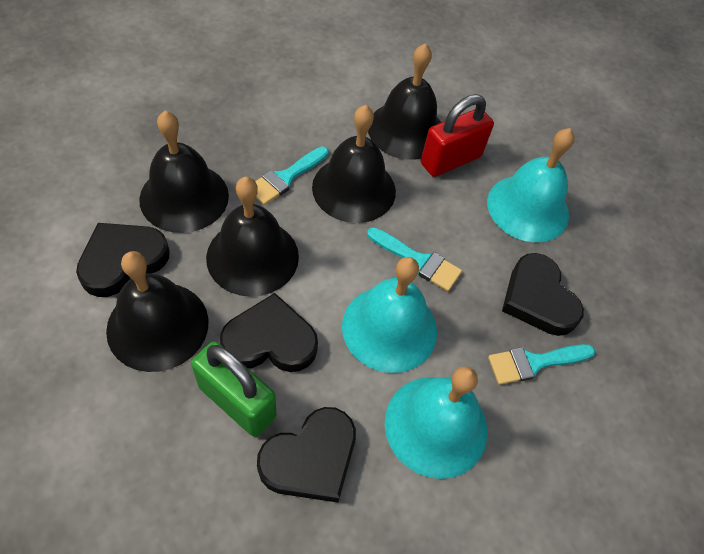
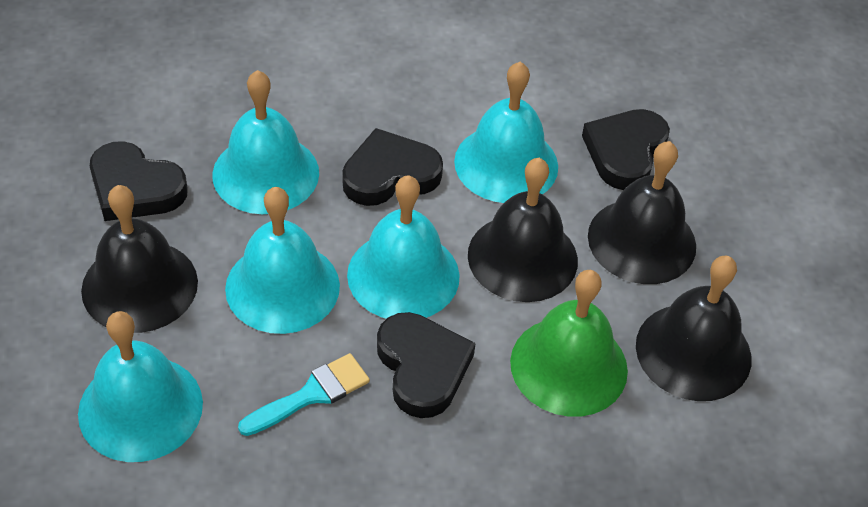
black bell: [106,251,209,372] [139,111,229,233] [206,177,299,297] [312,105,396,223] [368,43,441,160] = 5 -> [81,185,198,333] [468,158,578,302] [588,141,696,284] [636,256,751,401] = 4
green bell: none = 0 -> [510,270,628,417] = 1
green padlock: [191,342,276,437] = 1 -> none = 0
red padlock: [421,94,494,177] = 1 -> none = 0
turquoise bell: [342,257,437,373] [385,366,487,479] [487,128,575,242] = 3 -> [78,311,203,462] [212,70,319,214] [225,187,340,334] [347,175,460,319] [454,61,558,203] = 5
turquoise brush: [255,147,329,205] [367,227,462,291] [488,344,595,385] = 3 -> [238,353,370,436] = 1

